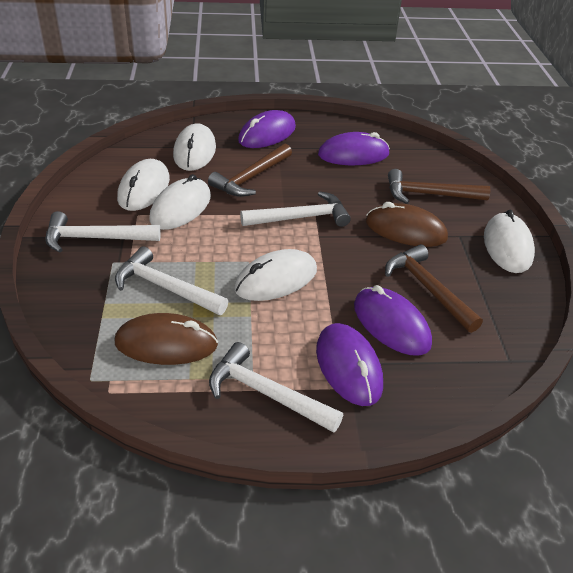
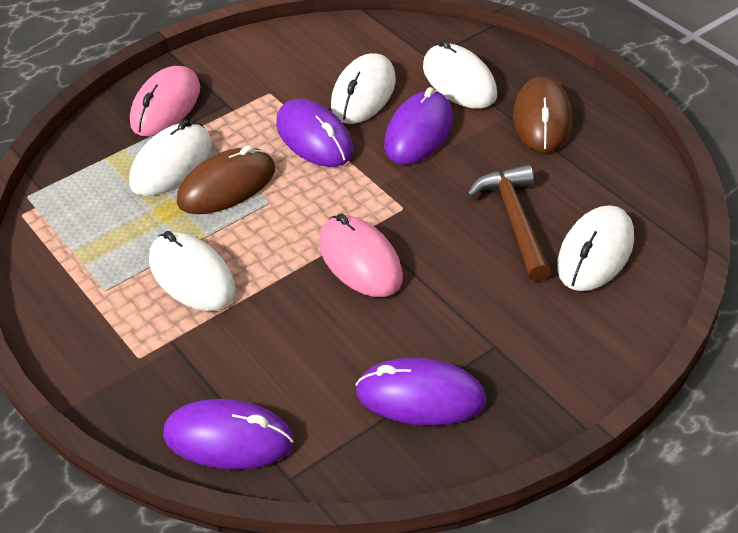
brown hammer: [208,143,292,197] [385,244,483,333] [388,169,490,204] = 3 -> [467,165,551,281] = 1
pink mouse: none = 0 -> [130,66,200,137] [319,214,403,297] = 2
white hammer: [46,211,161,253] [115,246,228,315] [209,342,343,433] [240,191,351,227] = 4 -> none = 0

